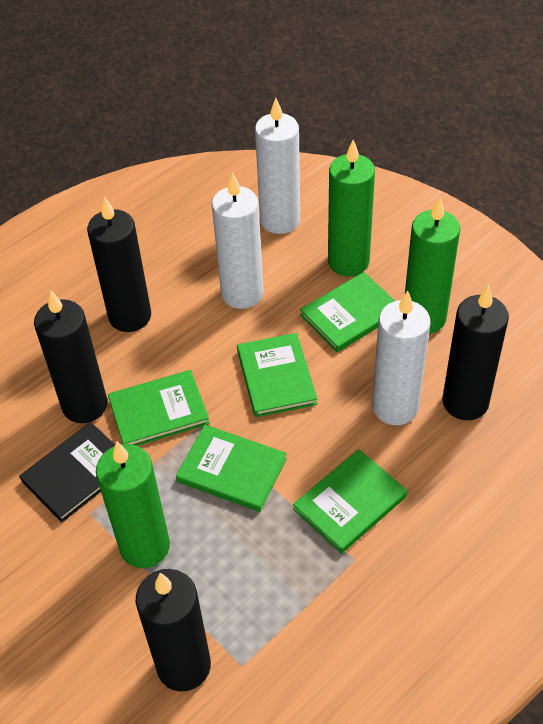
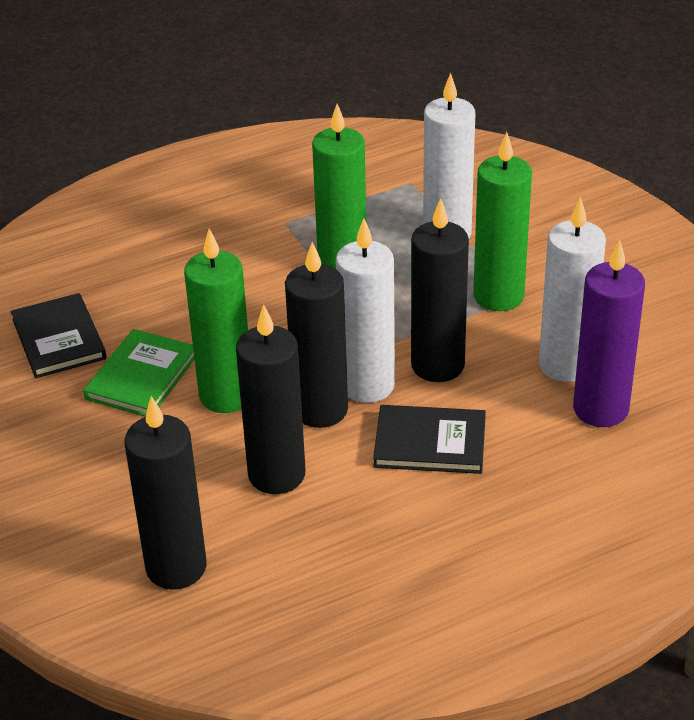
black book: [19,422,115,522] = 1 -> [11,293,107,378] [373,405,486,474] = 2
green book: [108,370,210,446] [176,425,287,512] [237,333,317,417] [293,449,408,554] [300,272,395,352] = 5 -> [83,329,195,417] = 1
purple candle: none = 0 -> [573,240,645,427] = 1

